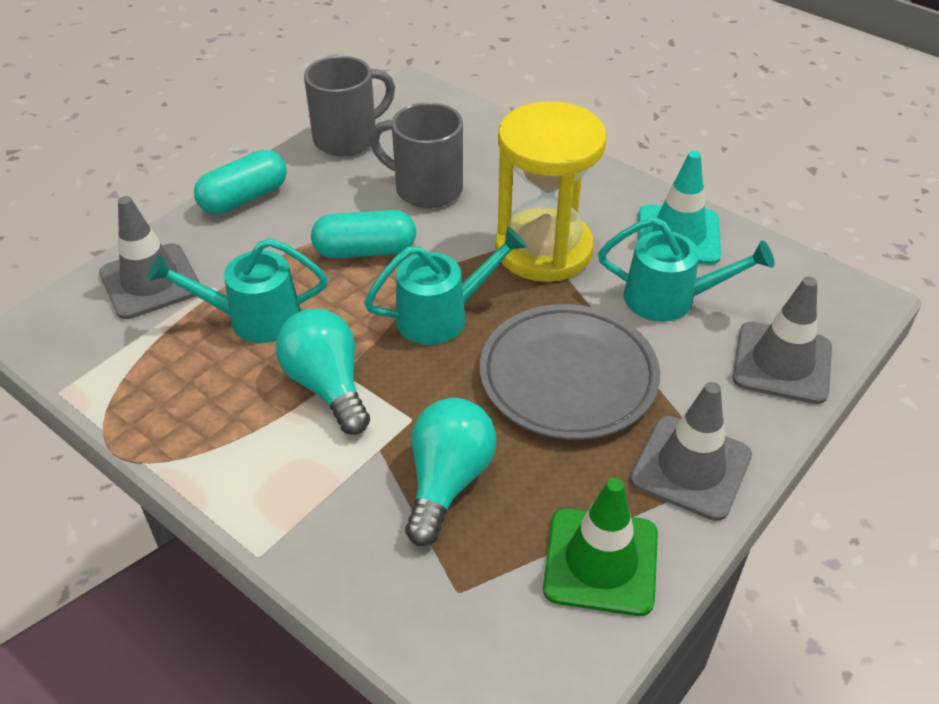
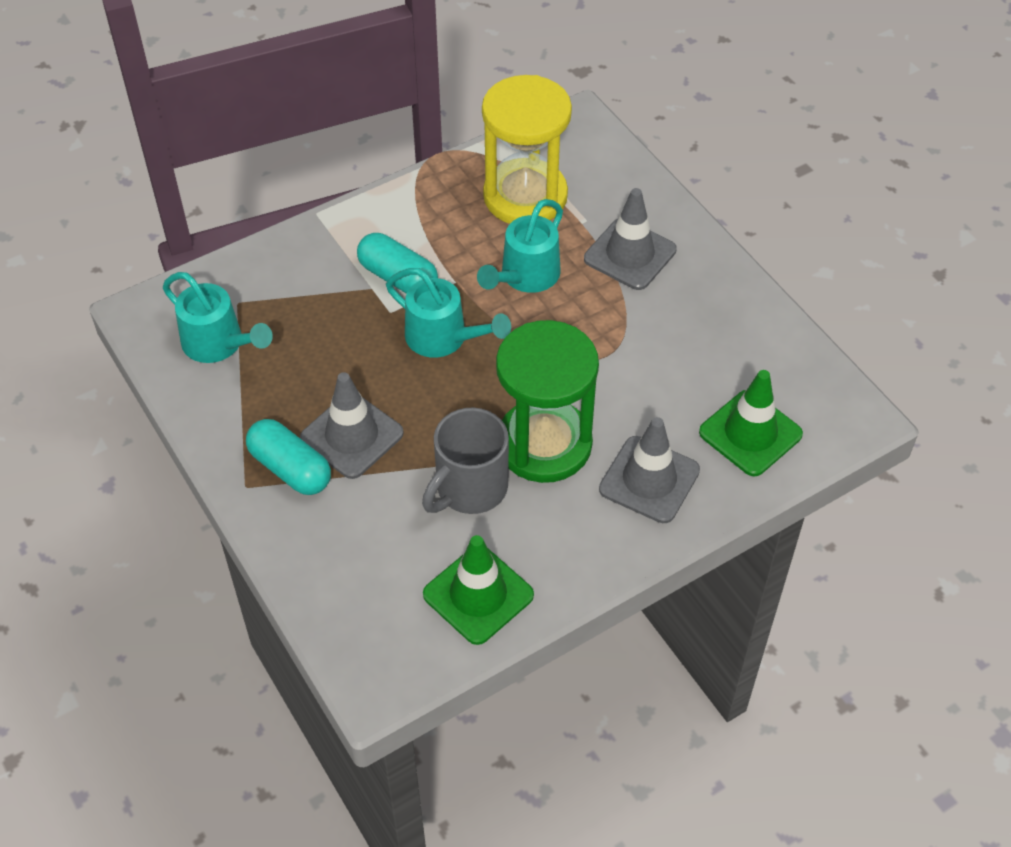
green hourglass: none = 0 -> [496,320,599,483] = 1
green traffic cone: [543,478,658,616] = 1 -> [423,535,534,645] [699,370,803,476] = 2
grey mug: [304,56,395,156] [369,102,463,208] = 2 -> [422,408,509,514] = 1
grey plate: [480,304,660,440] = 1 -> none = 0
turquoise light bulb: [276,309,370,435] [405,398,496,546] = 2 -> none = 0
turquoise traffic cone: [638,151,721,265] = 1 -> none = 0

